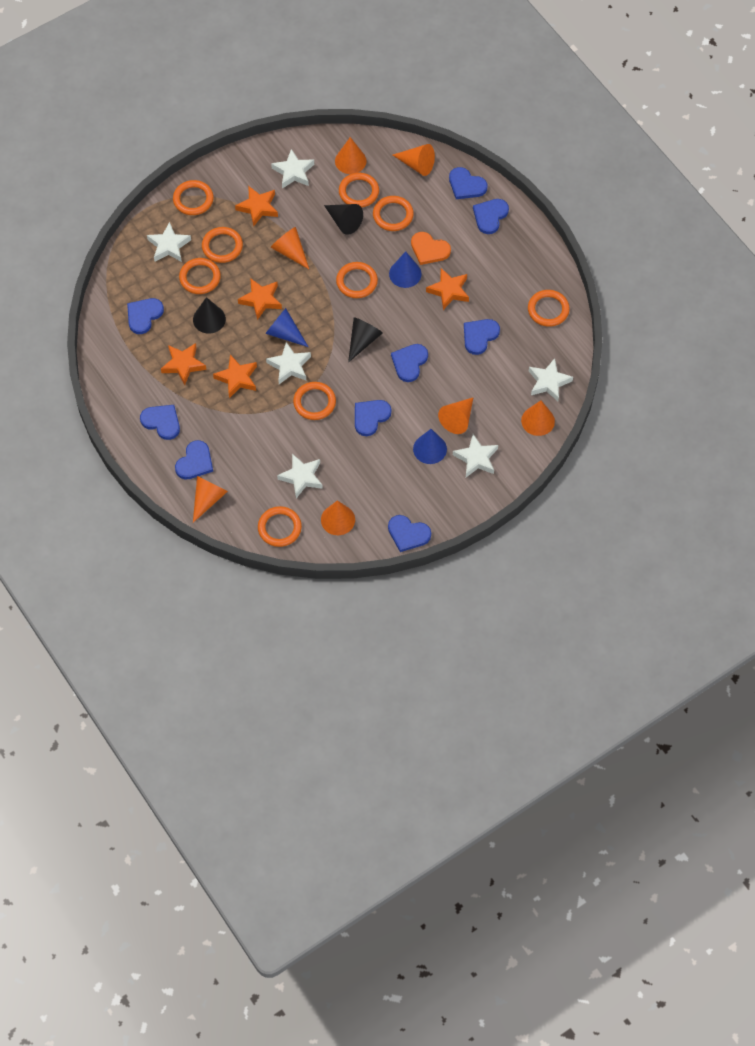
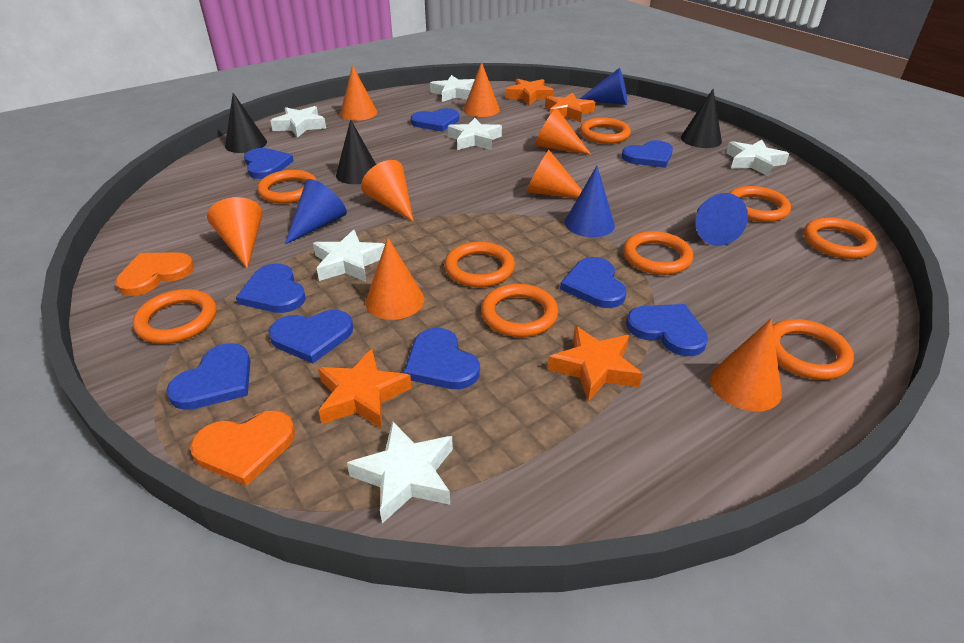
blue cone: [265,308,308,347] [389,252,422,288] [413,429,447,464] = 3 -> [285,179,347,244] [565,166,615,237] [580,68,627,105] [695,193,748,246] = 4
orange cone: [193,476,228,523] [271,227,309,269] [321,501,355,535] [335,137,367,174] [393,144,435,176] [438,398,473,434] [521,400,555,436] = 7 -> [207,197,263,269] [340,65,377,121] [361,160,414,222] [365,237,424,320] [463,62,500,117] [526,150,582,199] [535,108,591,155] [710,319,782,411] = 8
orange heart: [411,232,451,265] = 1 -> [115,252,194,296] [190,410,295,486] = 2
orange star: [161,343,206,385] [213,355,257,398] [235,186,278,226] [238,278,282,320] [426,268,469,310] = 5 -> [318,349,412,429] [505,79,554,105] [545,93,595,122] [548,326,642,402] = 4

